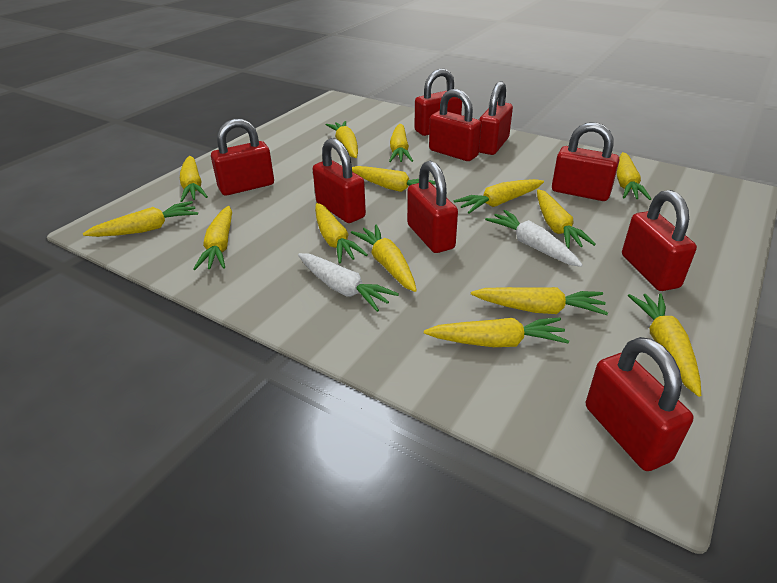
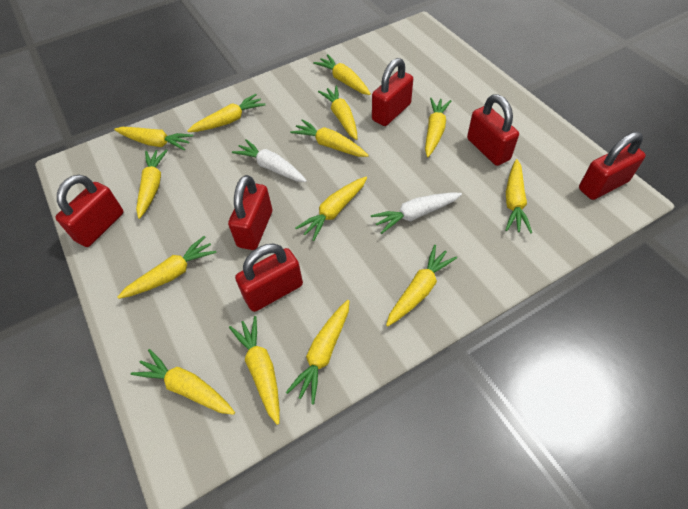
red padlock: [211,119,274,196] [313,138,366,223] [407,161,458,253] [415,69,462,136] [429,89,482,161] [479,81,513,155] [552,122,620,201] [586,337,694,471] [622,190,697,291] = 9 -> [55,175,124,247] [228,175,272,250] [235,244,303,312] [372,58,413,126] [467,94,519,166] [579,132,646,200] = 6

